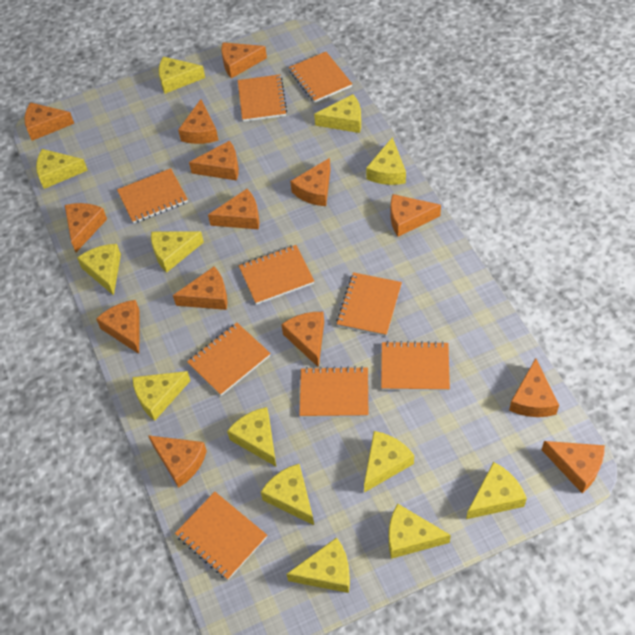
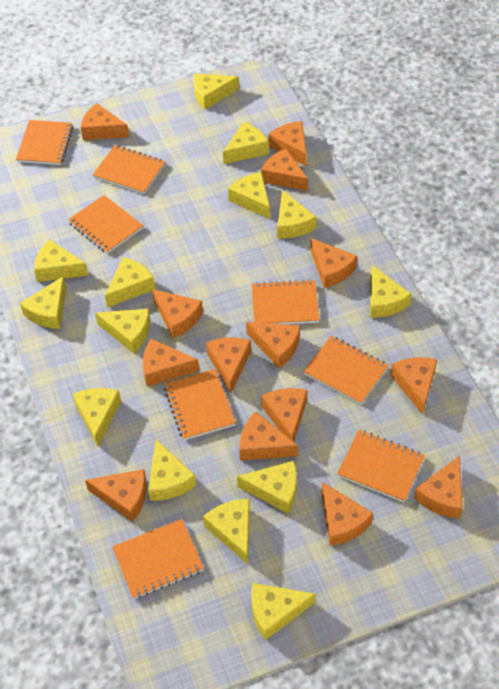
orange notebook: [117,168,188,224] [175,492,267,580] [187,323,271,396] [238,74,287,122] [239,245,314,305] [289,52,352,103] [299,366,368,418] [336,272,402,336] [381,341,450,391] = 9 -> [16,120,73,165] [68,195,143,254] [93,145,165,194] [112,519,204,599] [164,369,236,440] [252,279,320,324] [303,336,389,405] [337,430,425,502] = 8
yellow cheese: [36,149,88,189] [77,244,121,296] [132,371,191,421] [151,231,204,272] [159,57,205,94] [227,407,276,466] [261,463,314,525] [287,537,350,593] [314,94,361,133] [364,431,414,493] [366,137,406,185] [389,504,451,559] [466,462,527,519] = 13 -> [20,276,66,329] [34,239,88,282] [73,388,121,447] [95,309,150,353] [105,257,155,308] [148,439,196,501] [193,74,239,109] [203,499,250,564] [223,122,269,164] [228,172,270,219] [237,461,297,514] [251,583,316,640] [277,190,316,239] [370,265,412,318] = 14

